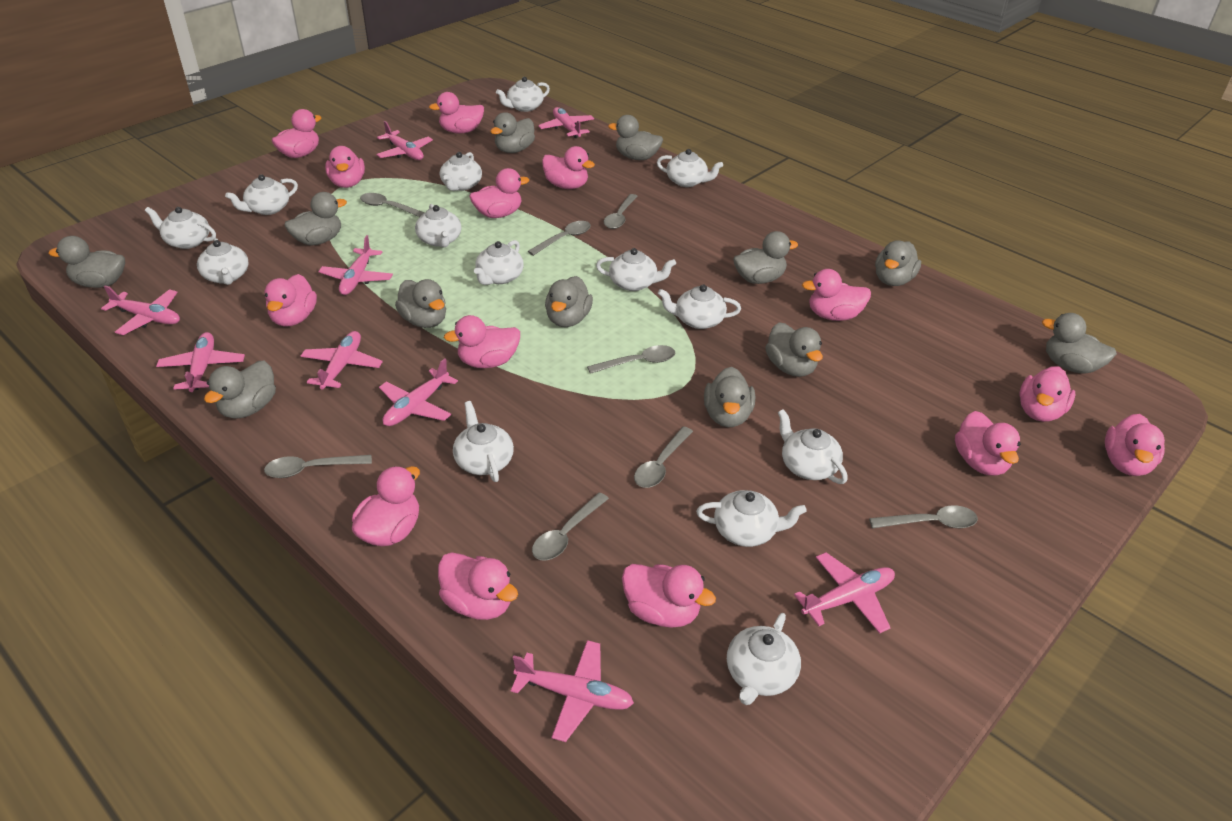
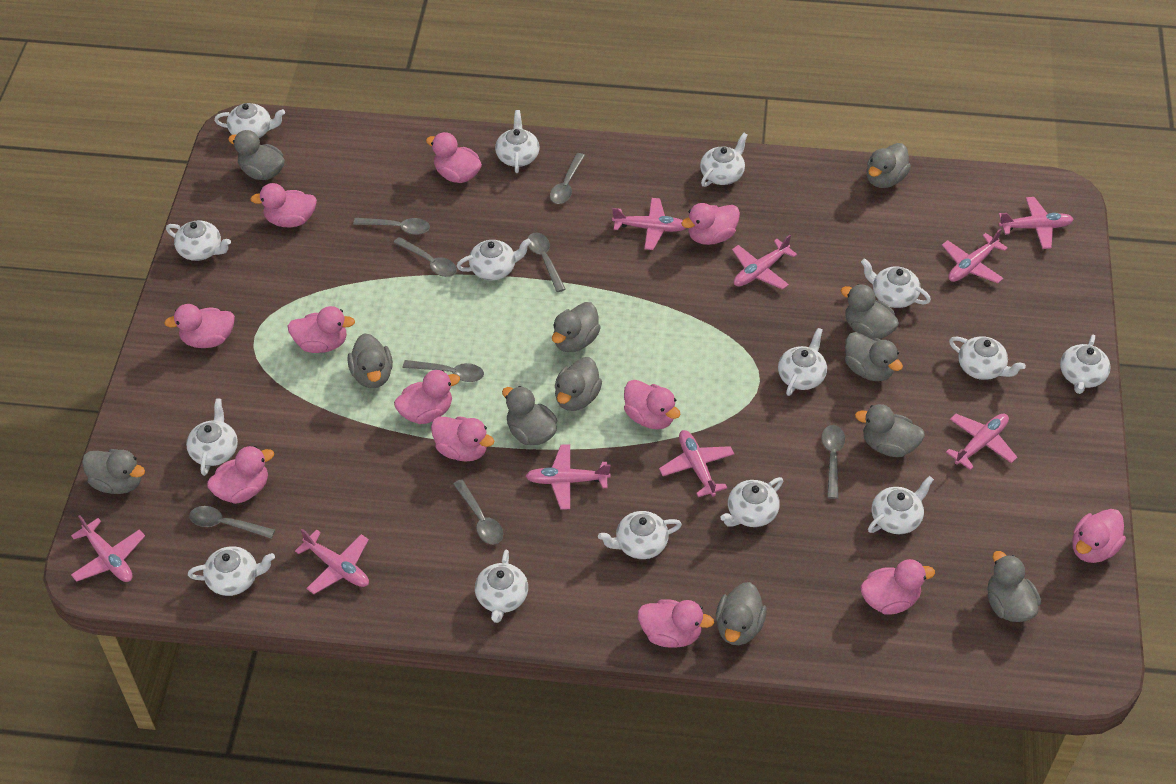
pink duck: [265,274,317,327] [272,109,322,158] [325,146,365,188] [352,466,420,546] [429,92,484,134] [438,552,518,620] [444,315,520,368] [470,168,529,218] [542,146,595,189] [622,564,716,628] [802,269,871,321] [955,411,1021,476] [1019,366,1075,422] [1105,414,1165,476] = 14 -> [164,304,235,348] [207,446,274,504] [250,183,317,227] [288,306,355,353] [394,370,460,424] [426,132,482,183] [431,416,494,462] [624,380,681,429] [638,599,714,648] [681,203,740,245] [860,559,935,615] [1072,509,1126,563] = 12
white teapot: [145,207,216,249] [197,238,249,285] [225,174,298,215] [415,204,461,248] [440,152,482,191] [453,401,514,482] [474,240,524,285] [496,77,550,112] [596,248,676,291] [657,149,723,187] [658,285,741,329] [696,490,807,547] [727,613,801,705] [778,409,848,484] = 14 -> [166,220,231,261] [186,398,238,476] [188,546,275,596] [214,103,285,138] [457,238,531,280] [475,550,528,623] [495,110,540,173] [598,511,682,559] [700,133,748,187] [720,477,783,527] [778,328,827,396] [861,258,931,308] [868,476,934,534] [949,336,1026,380] [1060,334,1111,394] = 15

